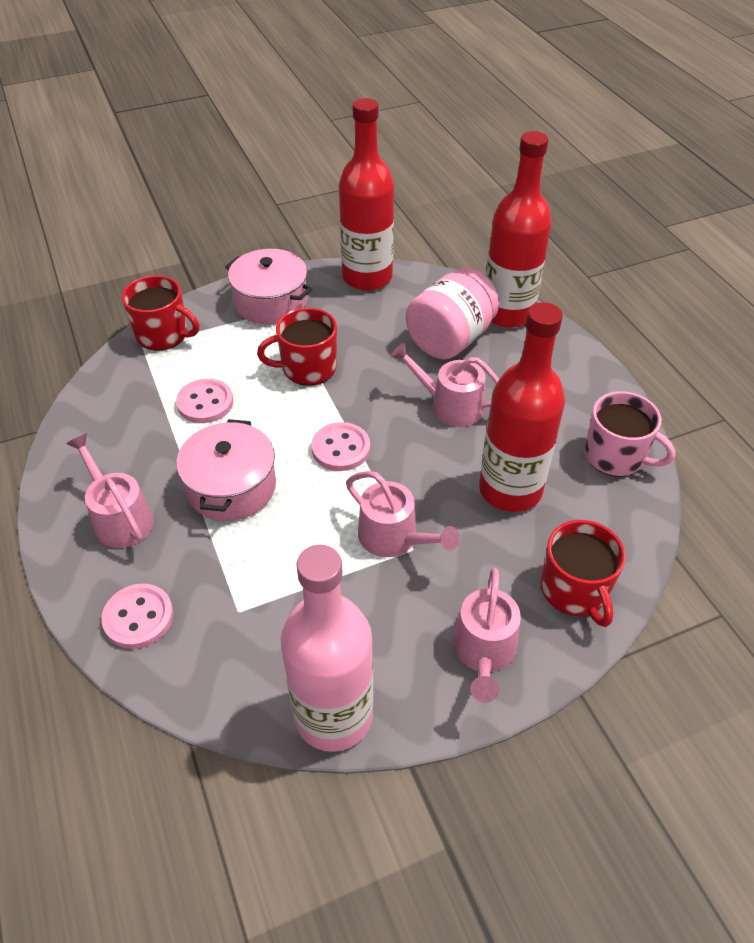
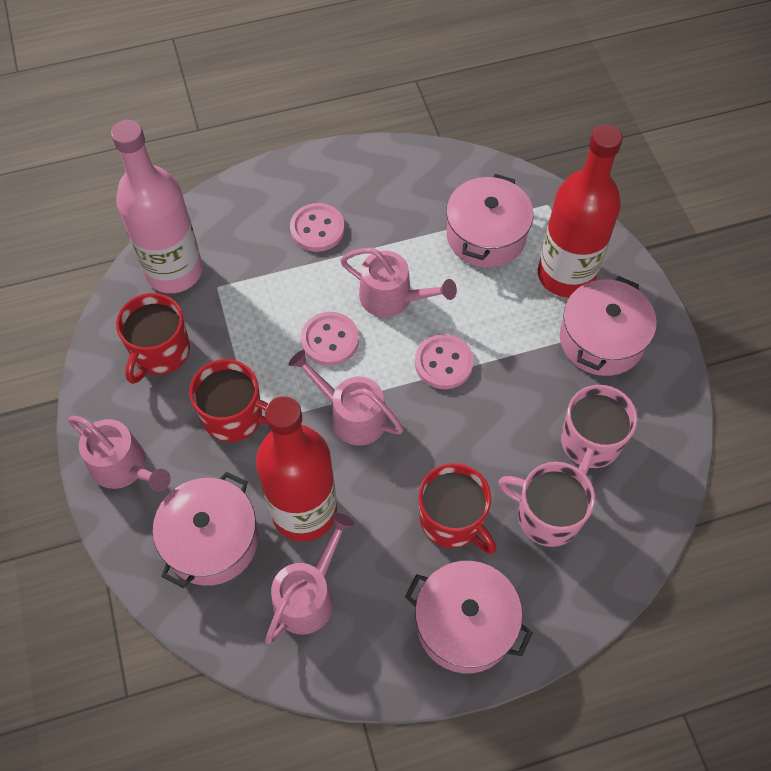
pink jar: [406,268,499,359] = 1 -> none = 0
pink mug: [585,391,675,477] = 1 -> [498,462,595,547] [561,385,638,475] = 2
pink pot: [176,419,276,521] [225,249,312,324] = 2 -> [153,471,258,588] [405,561,533,673] [446,174,533,268] [560,276,657,376] = 4
red bottle: [339,98,394,291] [479,302,565,512] [486,131,552,328] = 3 -> [256,396,337,542] [538,124,623,297] = 2

